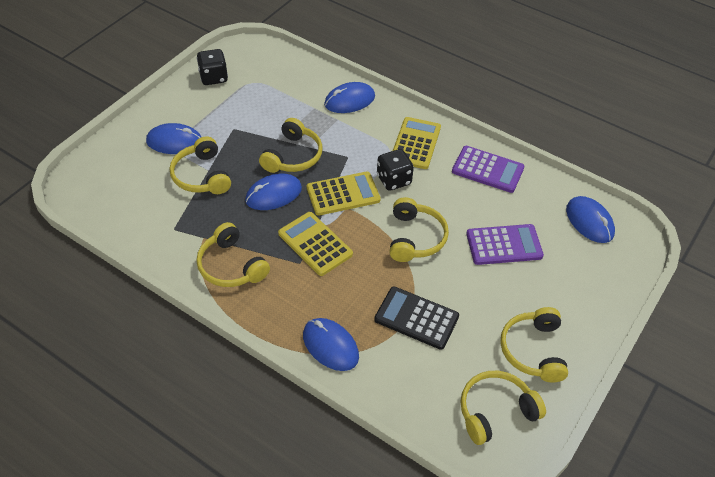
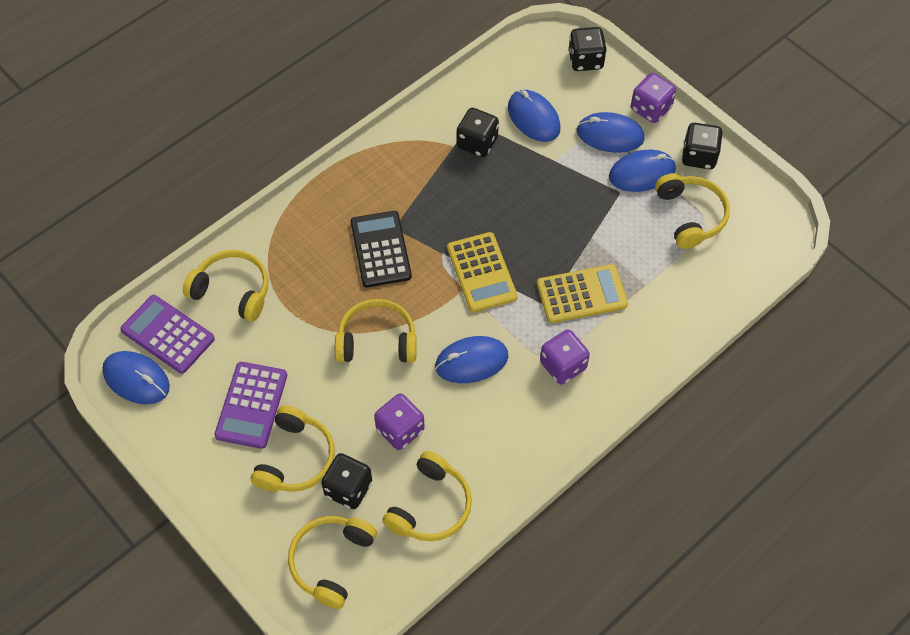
black dice: [197,49,228,85] [377,149,414,191] = 2 -> [321,453,372,509] [457,108,499,157] [568,27,607,71] [682,123,723,169] = 4
purple dice: none = 0 -> [374,393,425,450] [540,329,590,384] [631,73,676,123] = 3
yellow calculator: [278,212,353,276] [307,172,381,216] [393,117,441,169] = 3 -> [447,232,518,312] [537,264,628,323] = 2

